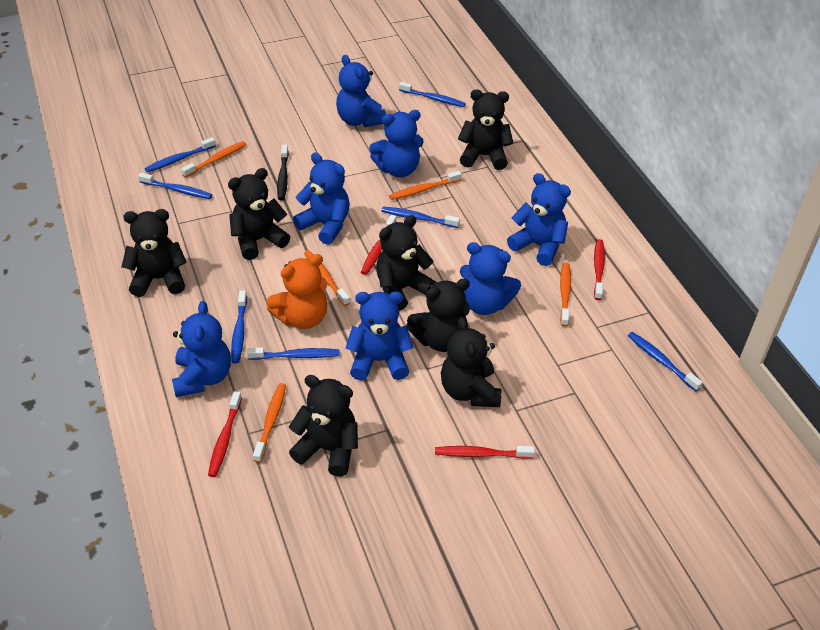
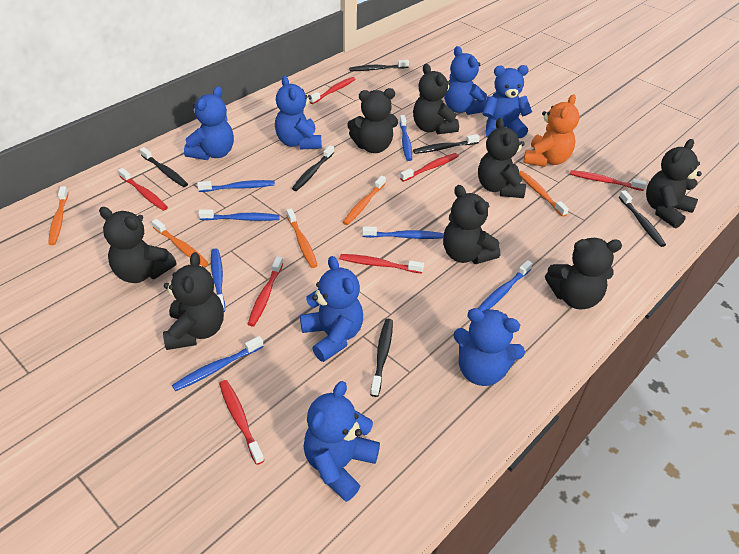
black teddy bear: [121,209,187,297] [228,168,290,260] [289,375,358,477] [376,215,436,311] [406,279,470,352] [441,317,501,407] [458,89,513,170] = 7 -> [99,207,176,283] [163,252,224,350] [347,88,398,153] [413,64,459,134] [443,185,500,264] [478,118,526,198] [545,238,622,310] [646,139,702,228] = 8
black toothbrush: [277,145,289,200] = 1 -> [140,147,188,187] [292,145,334,191] [349,60,409,71] [370,319,393,397] [413,134,480,154] [619,190,666,247] = 6
red toothbrush: [208,391,242,477] [361,215,396,275] [435,446,535,459] [594,239,605,300] = 4 -> [118,168,168,211] [219,380,264,465] [248,256,283,327] [310,77,355,104] [340,254,424,273] [400,153,459,182] [570,170,647,191] = 7

